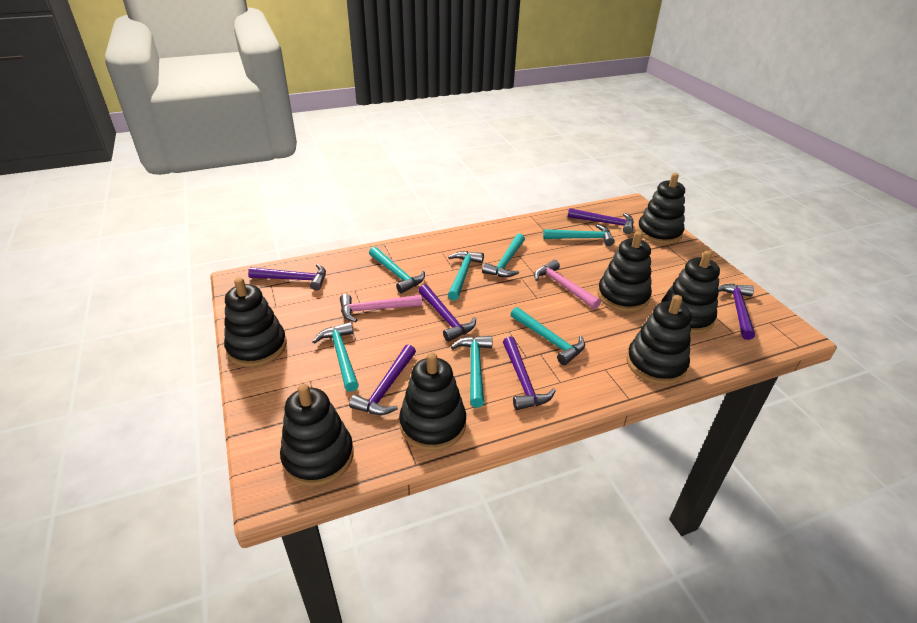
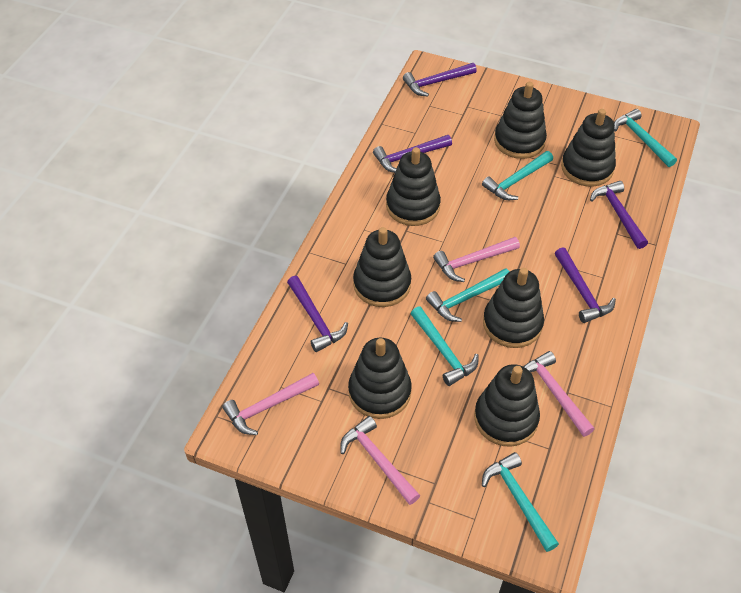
pink hammer: [340,294,422,322] [534,260,601,309] = 2 -> [222,373,319,435] [340,416,420,505] [433,237,520,282] [524,351,594,437] = 4
purple hammer: [248,264,326,290] [349,344,416,415] [418,284,476,342] [503,336,556,410] [568,208,634,234] [718,284,755,340] = 6 -> [287,276,348,352] [373,135,452,173] [403,63,477,96] [555,247,616,323] [590,181,648,249] = 5
turquoise hammer: [313,322,359,392] [369,247,425,293] [448,251,484,300] [451,336,493,407] [482,233,525,277] [510,307,585,365] [543,224,615,246] = 7 -> [410,306,479,386] [426,268,510,322] [482,151,553,200] [482,452,559,552] [614,109,677,167] = 5

